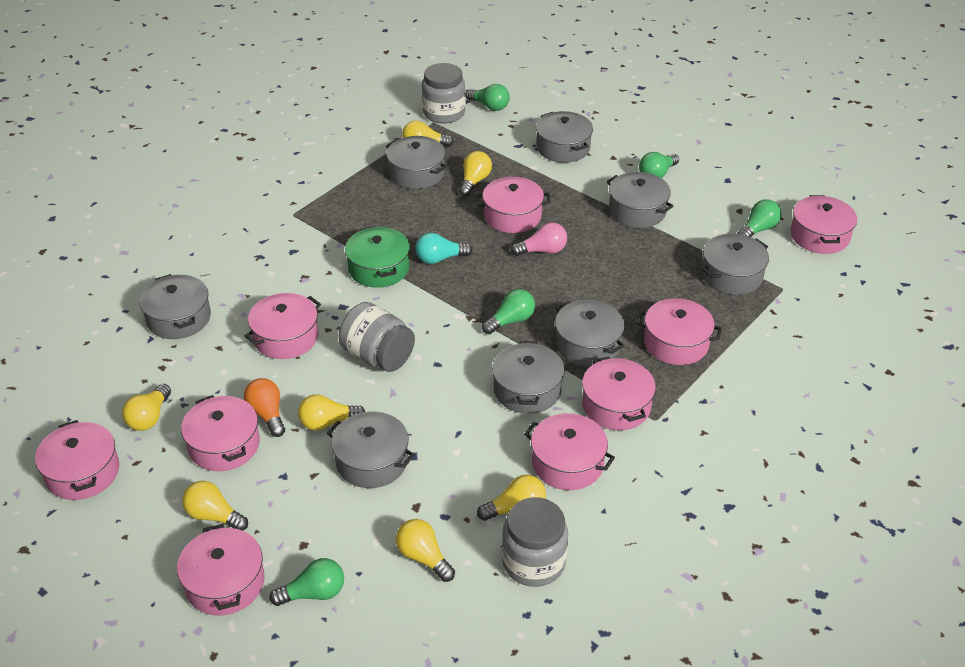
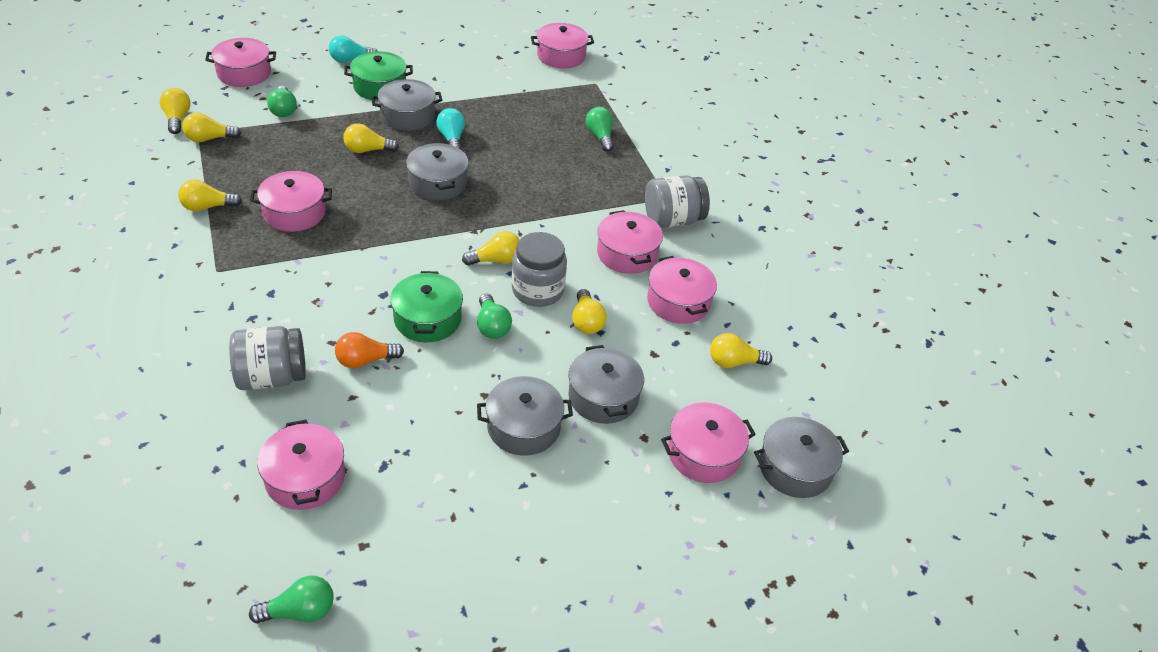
green light bulb: [270,558,344,606] [465,84,510,111] [482,289,535,334] [639,152,679,178] [737,199,782,237] = 5 -> [249,575,334,623] [267,86,297,117] [477,293,512,339] [586,107,614,152] = 4
green pot: [345,226,410,288] = 1 -> [344,51,413,101] [390,271,463,342] = 2
grey pot: [139,274,211,339] [327,412,415,488] [386,136,447,189] [492,341,565,414] [536,111,593,163] [555,300,625,366] [606,172,673,228] [702,234,769,295] = 8 -> [371,79,442,131] [406,143,469,200] [477,376,573,456] [568,345,644,424] [754,417,849,498] = 5
pink light bulb: [511,223,567,256] = 1 -> none = 0
pink pot: [35,420,119,500] [177,524,265,616] [181,395,260,471] [245,293,321,359] [476,177,551,233] [524,413,615,490] [582,356,656,430] [636,298,722,365] [790,195,857,254] = 9 -> [205,38,276,87] [250,171,332,232] [257,420,345,510] [531,23,594,69] [597,210,663,274] [647,256,717,324] [661,402,756,483] = 7
turquoise light bulb: [415,233,472,264] = 1 -> [329,35,377,63] [436,108,465,150] = 2

